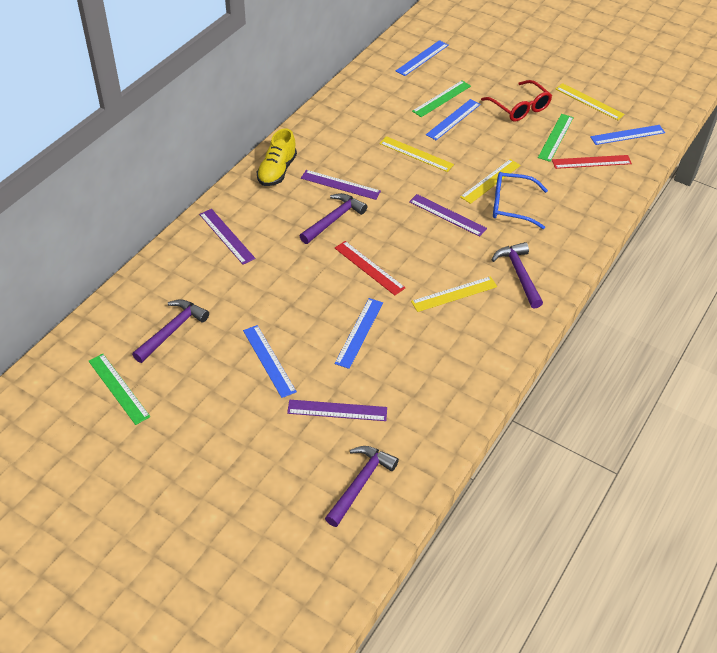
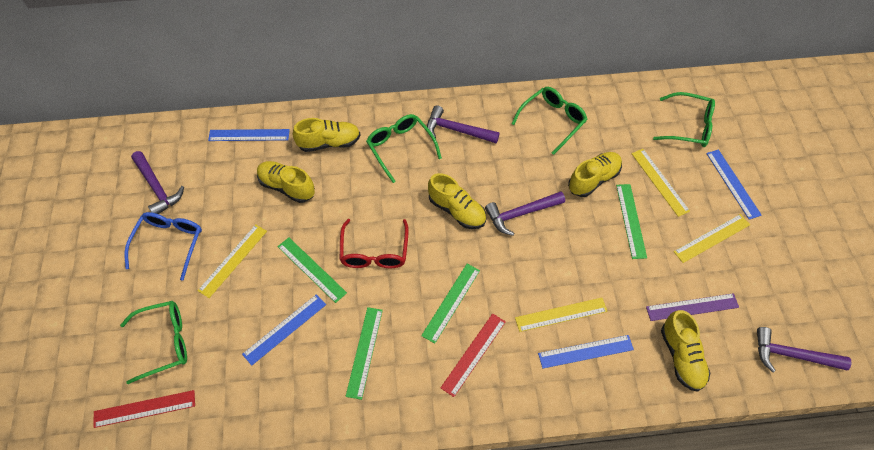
blue ruler: [243,325,297,398] [334,298,383,369] [396,40,449,76] [426,99,481,140] [590,125,665,145] = 5 -> [208,129,290,141] [242,294,326,366] [538,335,634,368] [706,150,762,219] = 4
green glasses: none = 0 -> [120,301,187,384] [366,114,442,183] [511,87,588,155] [653,92,715,147] = 4
green ruler: [89,354,150,425] [412,81,471,117] [538,114,574,162] = 3 -> [278,237,347,303] [346,307,383,400] [421,264,480,344] [616,184,647,259] = 4
purple ruler: [199,209,255,265] [287,400,387,421] [301,170,381,200] [409,194,487,237] = 4 -> [646,293,739,321] = 1
yellow shoe: [257,128,297,186] = 1 -> [257,161,315,203] [293,118,360,152] [428,173,486,229] [568,152,622,197] [661,310,710,392] = 5

